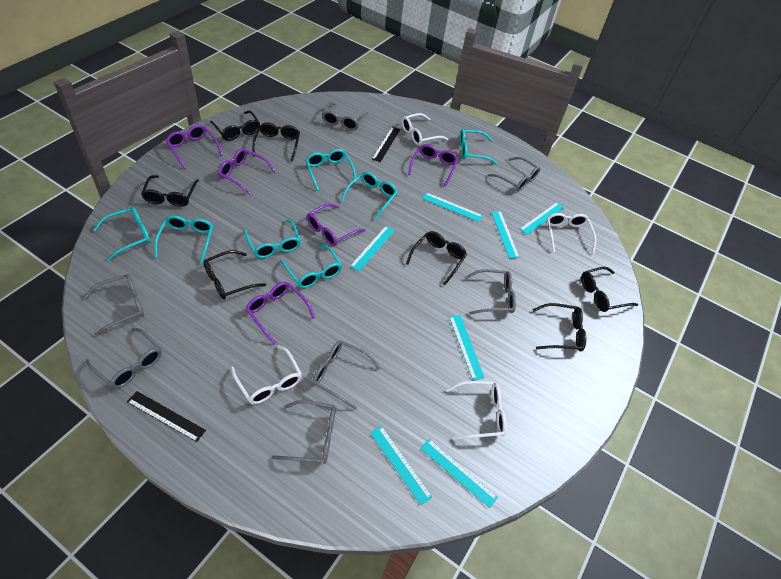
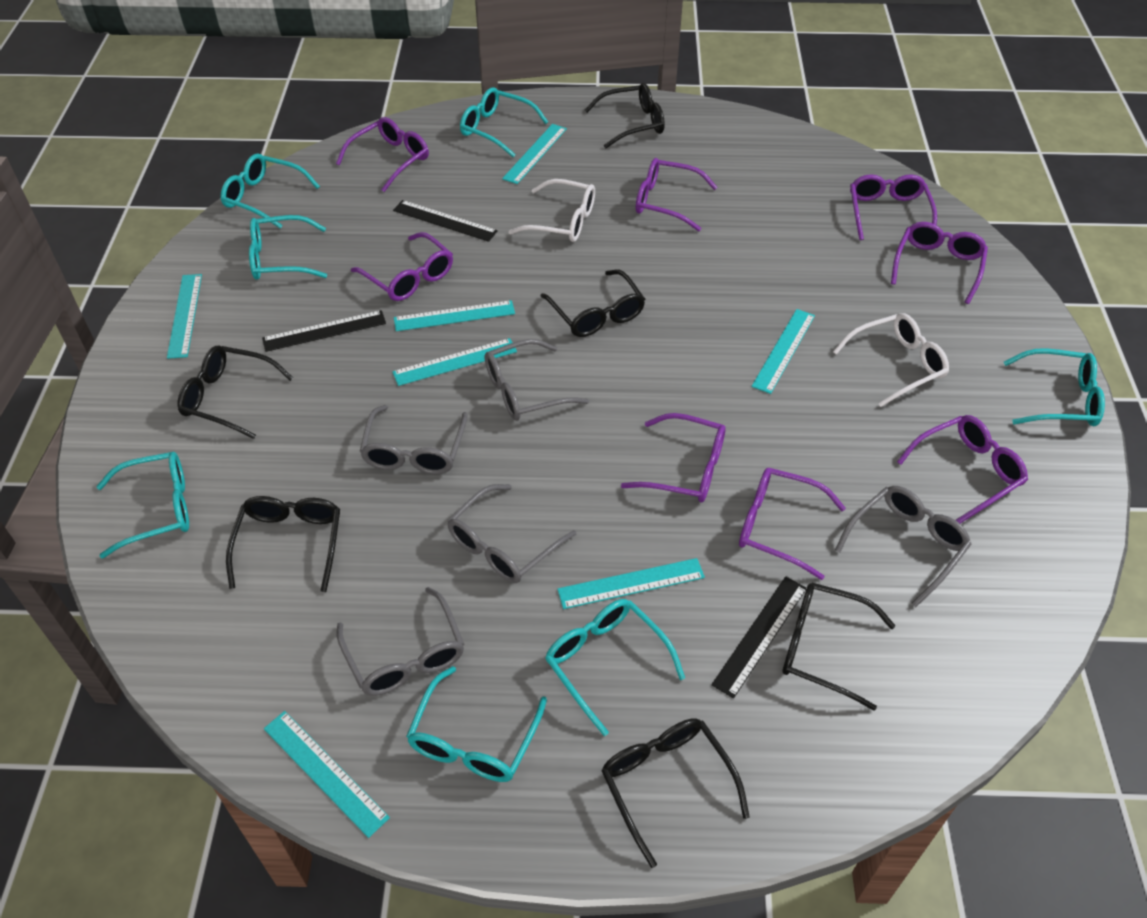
black glasses: [141,175,199,207] [203,250,266,299] [210,110,260,141] [252,122,300,162] [406,231,467,285] [532,303,586,351] [581,267,638,312] = 7 -> [178,346,293,439] [226,496,340,592] [541,270,645,337] [585,83,665,148] [601,718,750,868] [782,583,896,711] = 6
black ruler: [127,391,206,442] [372,127,400,162] = 2 -> [262,310,386,352] [393,200,498,242] [711,576,807,698] = 3
grey glasses: [84,274,144,336] [86,328,162,389] [272,400,336,464] [312,341,381,410] [322,102,368,131] [465,269,516,314] [488,157,540,192] = 7 -> [336,587,464,696] [360,405,468,474] [447,484,576,583] [485,339,589,421] [835,486,971,607] = 5
purple glasses: [166,125,223,169] [218,148,276,195] [245,282,315,345] [307,203,366,246] [408,144,458,187] = 5 -> [336,117,429,192] [351,232,453,301] [621,413,726,502] [636,158,717,231] [739,468,846,580] [850,174,937,240] [891,222,988,304] [897,415,1028,523] = 8
white glasses: [231,345,302,404] [402,113,448,145] [446,381,507,440] [546,213,596,254] = 4 -> [508,179,595,242] [833,313,949,407] = 2

